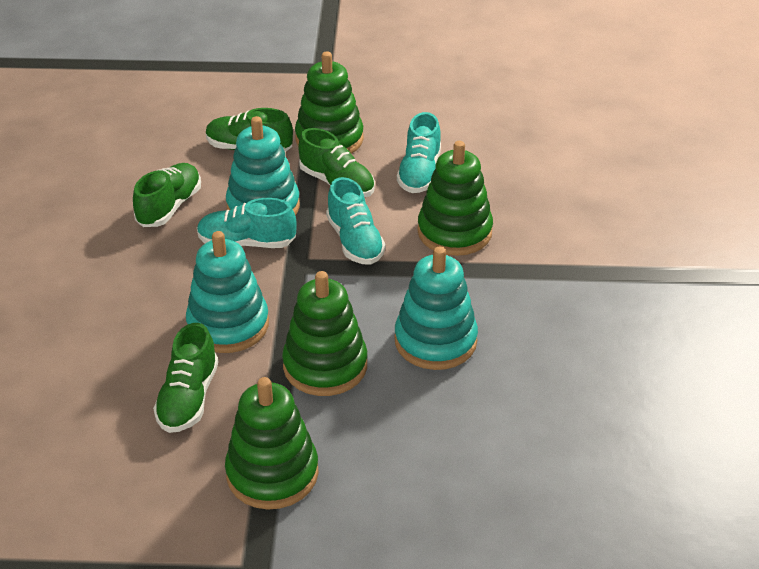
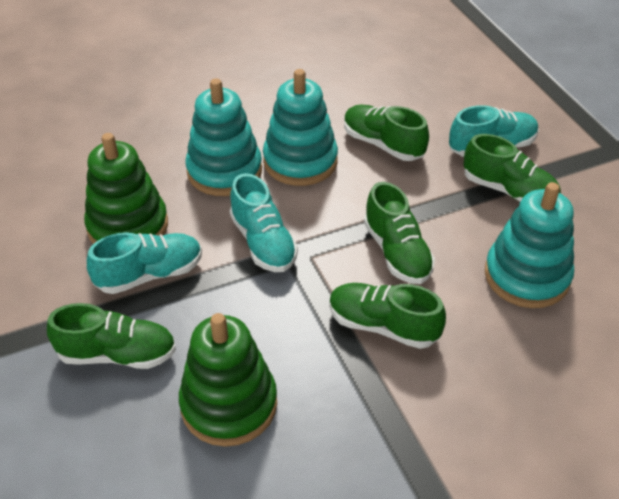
green shoe: [133,163,201,227] [153,323,218,433] [206,108,293,152] [298,128,375,198] = 4 -> [47,303,176,369] [329,283,446,349] [344,105,429,161] [364,182,435,284] [464,134,561,202] = 5
green stacking toy: [225,377,319,510] [282,271,367,396] [295,52,364,154] [417,141,493,256] = 4 -> [84,133,168,244] [179,313,277,447] = 2

